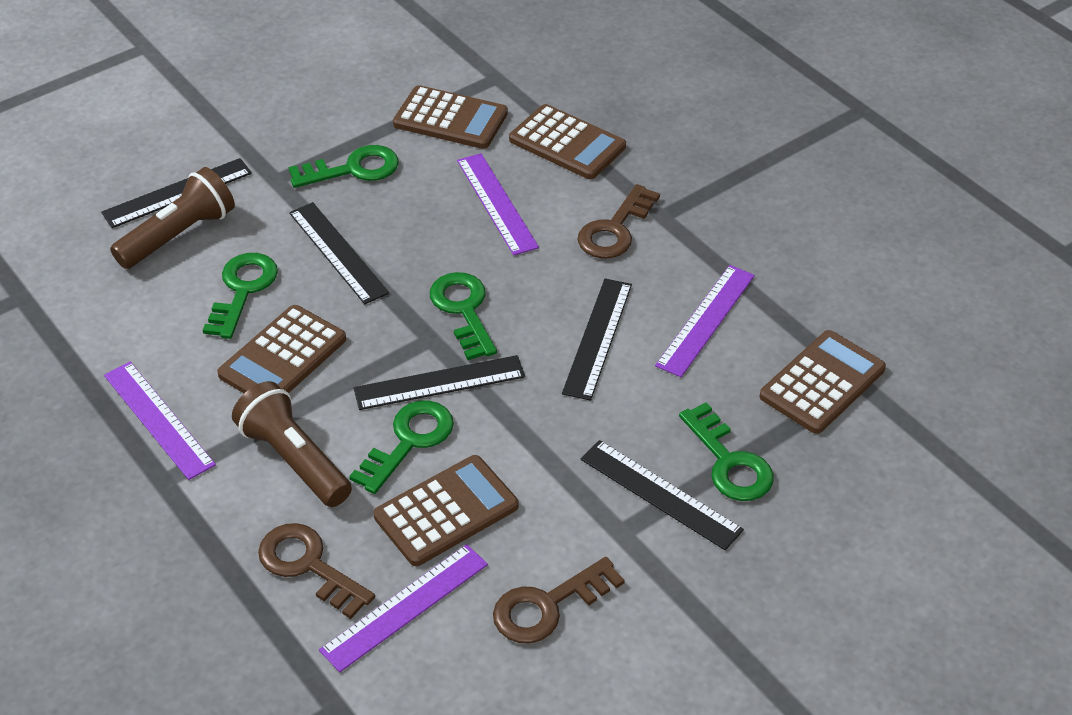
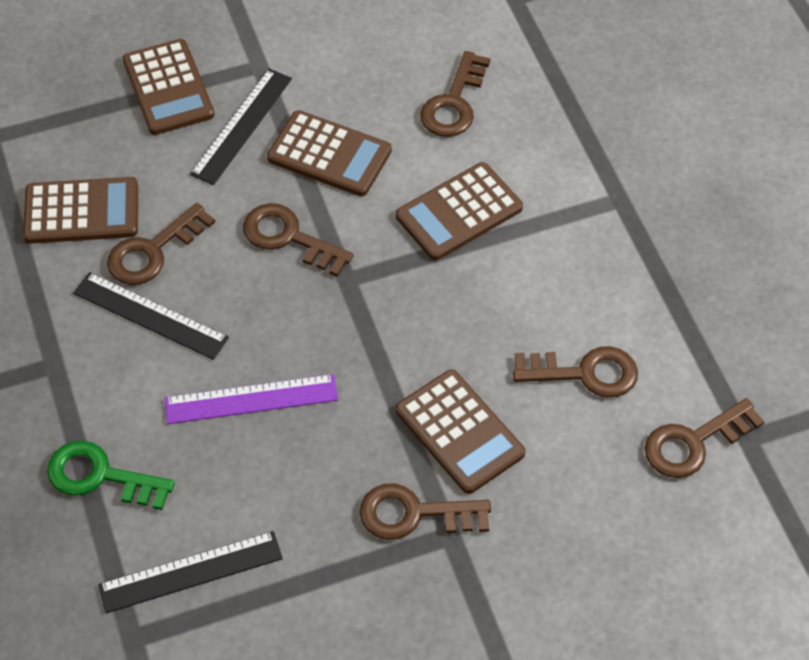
black ruler: [101,158,252,228] [289,202,389,304] [354,355,525,410] [562,278,632,401] [581,440,744,550] = 5 -> [73,272,229,360] [98,531,283,613] [190,69,292,185] = 3
brown flashlight: [110,167,235,269] [232,381,352,507] = 2 -> none = 0
brown key: [258,523,375,619] [493,557,625,644] [577,184,660,259] = 3 -> [107,203,215,285] [243,203,354,277] [359,483,491,540] [420,51,490,137] [513,346,638,398] [645,398,765,478] = 6
green key: [203,253,278,339] [288,145,399,188] [349,400,454,494] [430,272,497,360] [679,402,774,501] = 5 -> [47,441,175,510] = 1
purple ruler: [104,362,216,480] [319,544,488,672] [457,153,539,255] [655,265,755,377] = 4 -> [164,374,338,424] = 1

